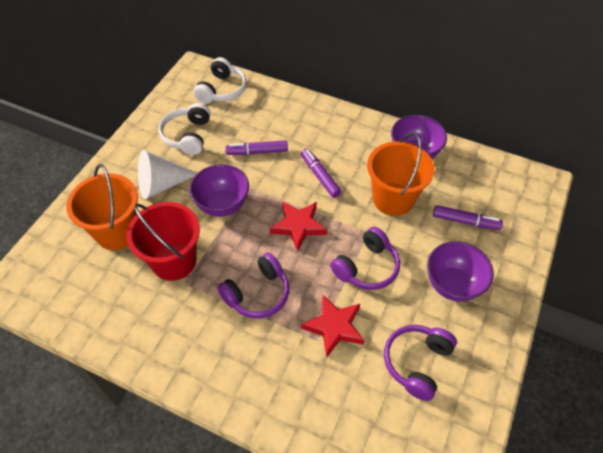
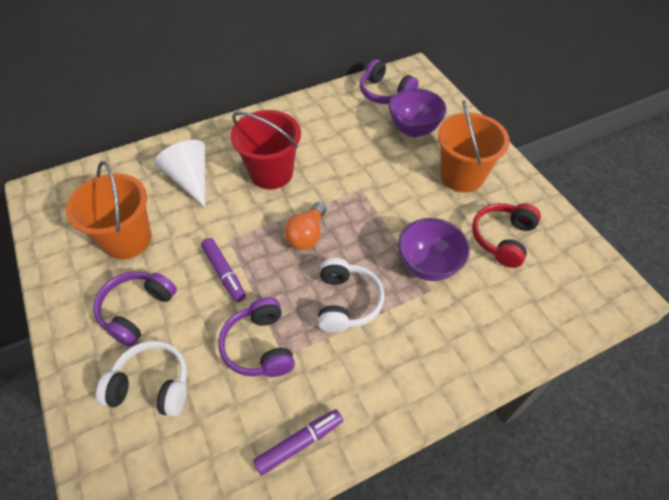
orange light bulb: none = 0 -> [284,202,326,250] = 1
purple bowl: [189,164,249,217] [391,115,447,159] [427,241,494,302] = 3 -> [389,88,447,137] [398,218,470,281] = 2
purple marker: [226,140,288,155] [301,148,342,198] [433,205,503,230] = 3 -> [201,238,246,302] [253,409,343,476] = 2
red headphones: none = 0 -> [472,203,541,268] = 1
red star: [269,201,327,251] [301,295,365,358] = 2 -> none = 0

